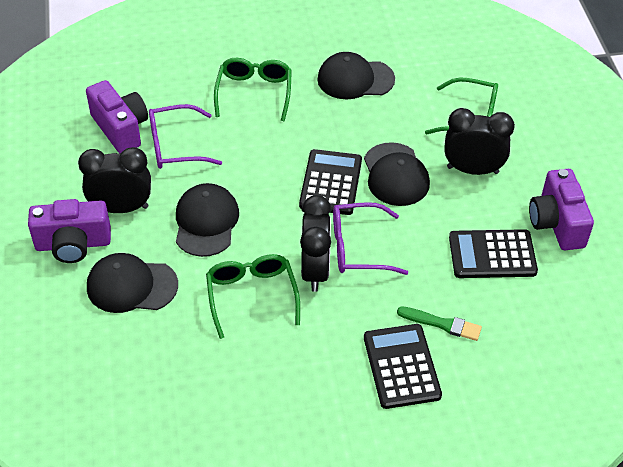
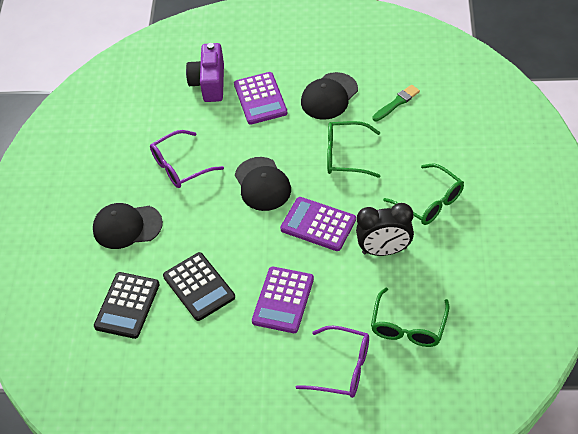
black calculator: [299,149,362,215] [364,324,442,409] [449,229,538,278] = 3 -> [94,272,160,339] [163,252,235,321] = 2
black cap: [87,253,178,313] [176,183,239,257] [317,52,395,99] [364,142,430,206] = 4 -> [93,203,163,249] [235,157,291,211] [301,72,358,120] = 3
black clock: [78,147,151,213] [300,195,332,292] [444,108,515,175] = 3 -> [356,203,414,256] = 1
purple calculator: none = 0 -> [234,72,288,125] [252,267,314,333] [280,197,356,251] = 3
purple camera: [28,199,111,263] [86,80,148,154] [529,169,594,250] = 3 -> [186,43,224,102] = 1

